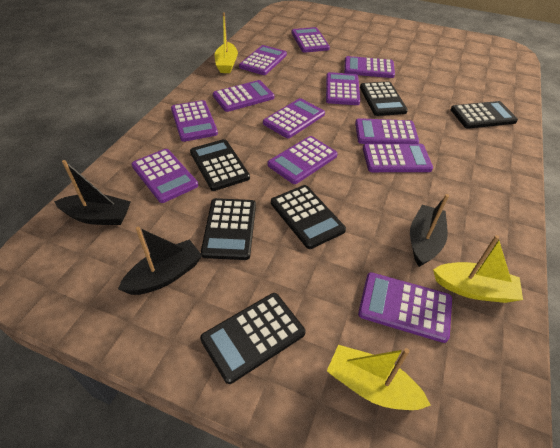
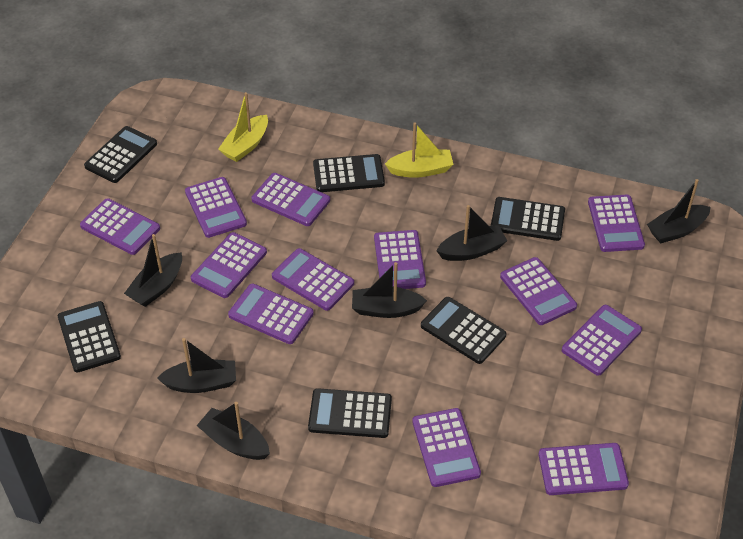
black boat: [54,160,131,225] [118,227,202,295] [410,194,449,267] = 3 -> [124,234,182,307] [157,338,236,393] [197,402,270,460] [352,262,427,318] [436,205,507,261] [647,179,711,243] = 6
yellow boat: [214,12,238,73] [327,345,431,410] [433,235,523,303] = 3 -> [218,92,268,162] [385,122,454,178] = 2

